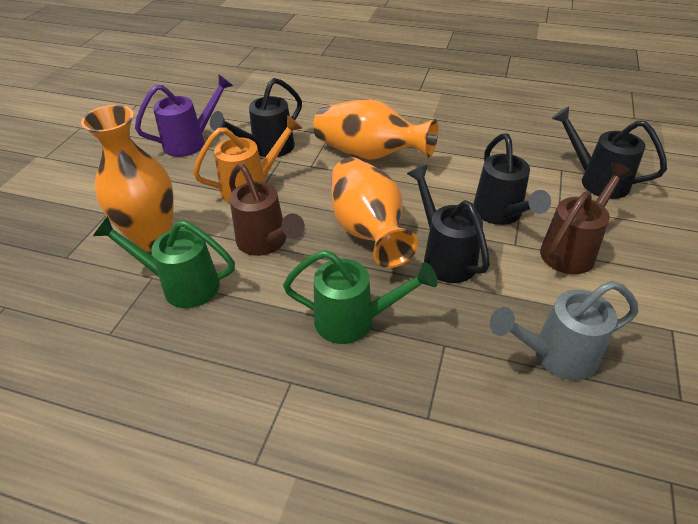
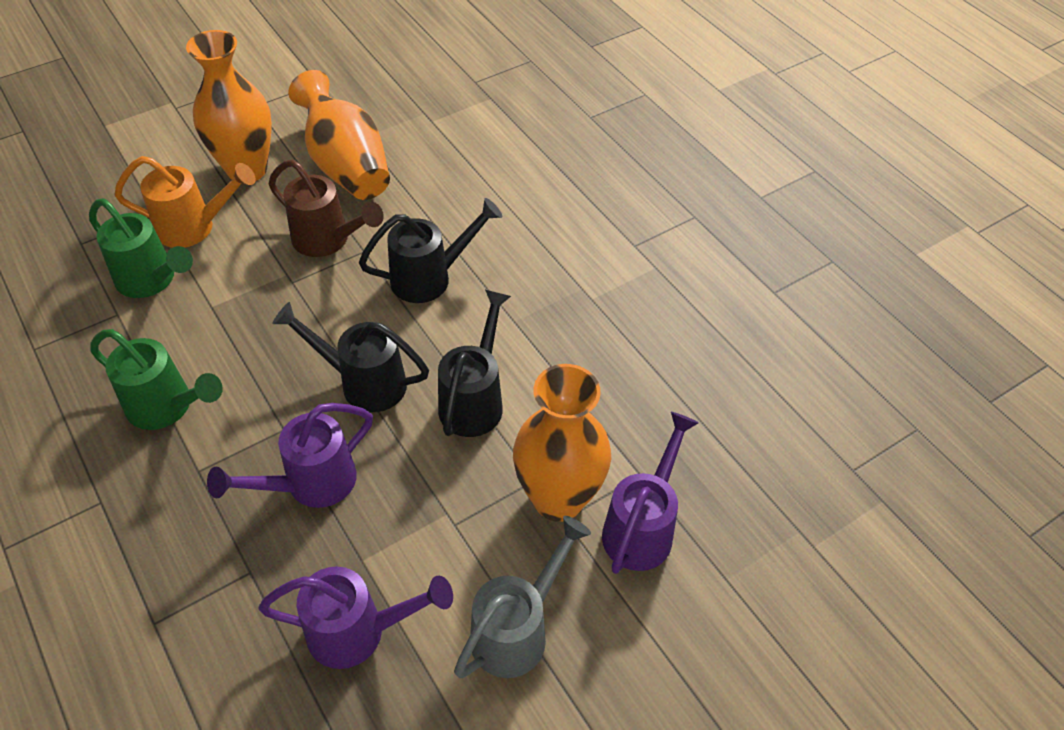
black watering can: [210,78,302,157] [407,165,490,283] [473,134,551,225] [551,106,667,199] = 4 -> [272,302,429,412] [359,198,502,303] [438,290,511,437] = 3
brown watering can: [229,163,305,256] [540,163,633,274] = 2 -> [269,159,384,257] = 1
purple watering can: [135,74,233,157] = 1 -> [207,403,373,508] [258,566,453,669] [602,412,699,574] = 3

